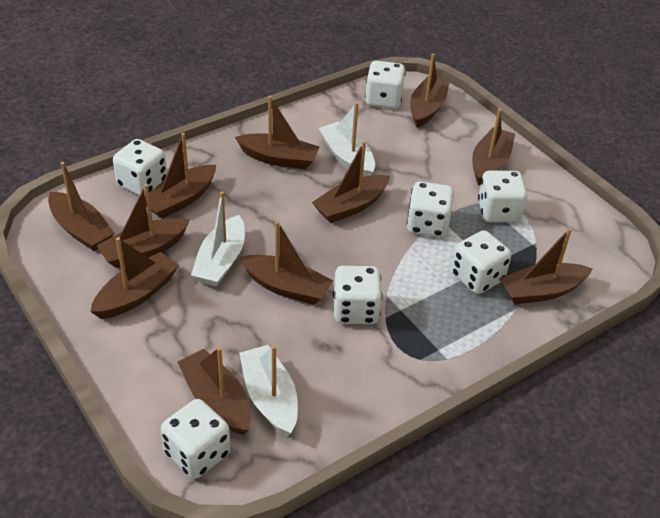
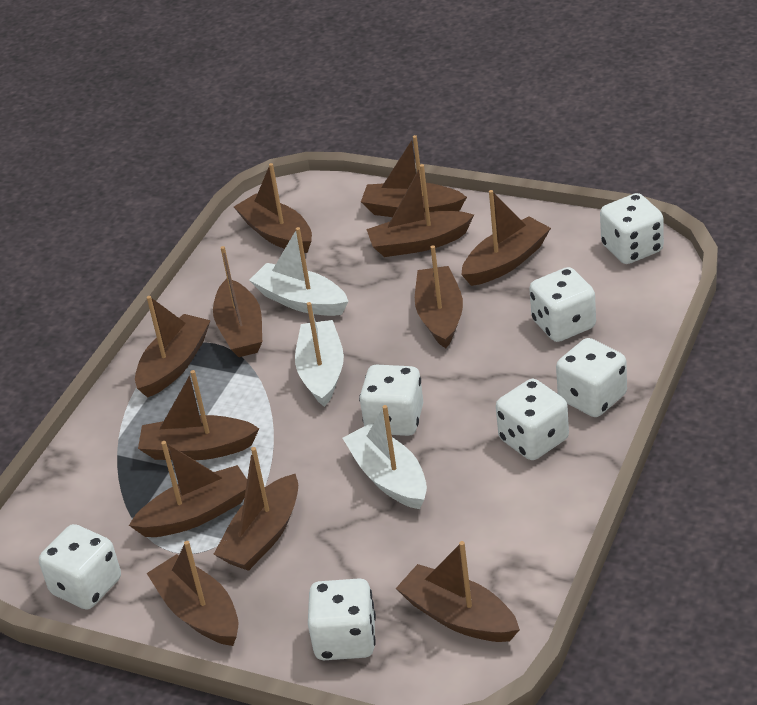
brown boat: [48,162,115,251] [90,237,179,319] [96,184,190,268] [145,133,216,219] [178,347,251,435] [235,96,320,169] [240,221,333,305] [312,141,390,223] [410,54,450,128] [472,109,515,186] [500,228,593,305] = 11 -> [129,441,247,537] [135,296,211,398] [138,370,260,460] [146,541,238,646] [213,246,262,357] [213,447,298,571] [234,163,312,253] [361,135,467,217] [366,164,474,257] [396,541,520,642] [415,245,463,348] [461,190,551,286] = 12

